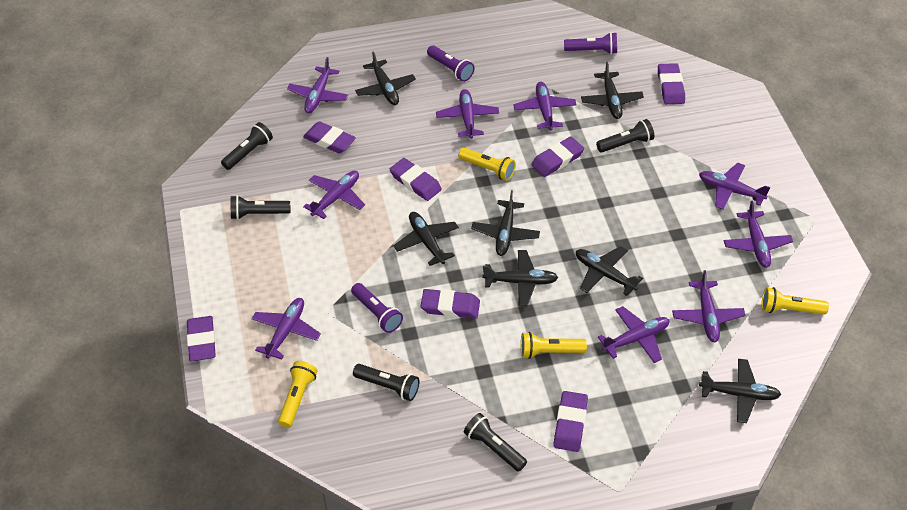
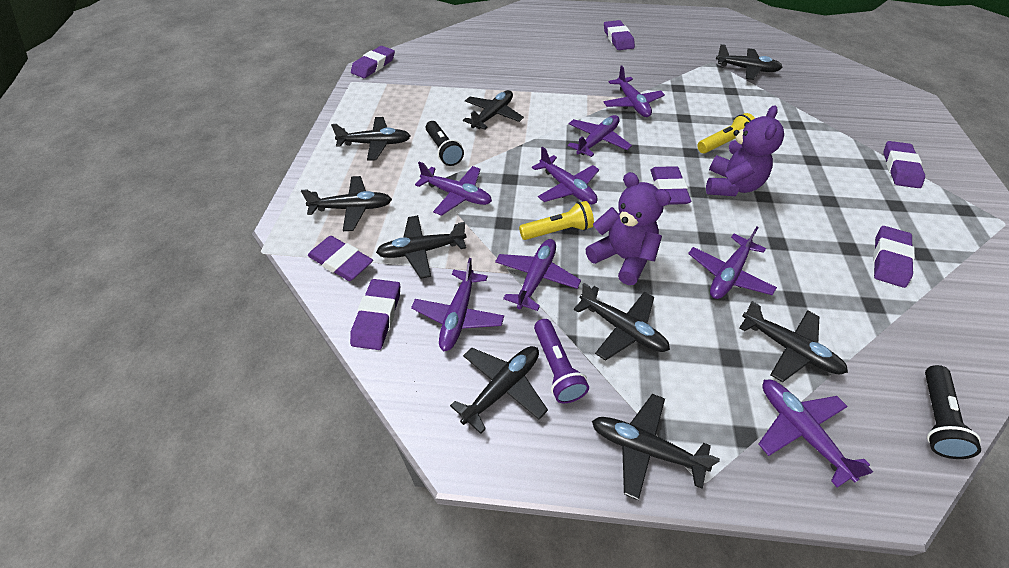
black flashlight: [221,122,273,170] [231,195,290,220] [353,364,419,401] [464,413,527,472] [596,119,654,153] = 5 -> [426,121,464,166] [925,365,981,459] = 2
black plane: [355,51,416,105] [393,212,459,266] [471,190,540,256] [482,250,558,306] [576,246,643,296] [581,62,644,119] [699,359,781,423] = 7 -> [301,176,392,231] [331,117,410,161] [376,215,467,279] [450,346,548,434] [463,90,524,130] [574,283,670,361] [592,394,720,500] [716,44,783,80] [739,301,848,382] = 9
purple flashlight: [351,283,403,333] [427,45,475,82] [564,32,617,54] = 3 -> [534,319,589,403] = 1
purple plane: [252,298,321,360] [287,57,348,113] [303,171,365,219] [436,89,499,139] [513,82,577,131] [598,306,670,363] [672,270,745,342] [699,163,770,210] [724,201,793,268] = 9 -> [411,258,504,351] [415,162,492,216] [495,239,581,311] [532,147,599,204] [568,115,632,157] [603,65,665,117] [688,227,777,299] [758,380,873,488] = 8
purple teddy bear: none = 0 -> [586,172,671,285] [706,105,784,196] = 2
yellow flashlight: [278,361,317,428] [458,147,516,181] [520,332,587,359] [762,287,829,315] = 4 -> [519,201,594,240] [697,113,755,153] = 2

